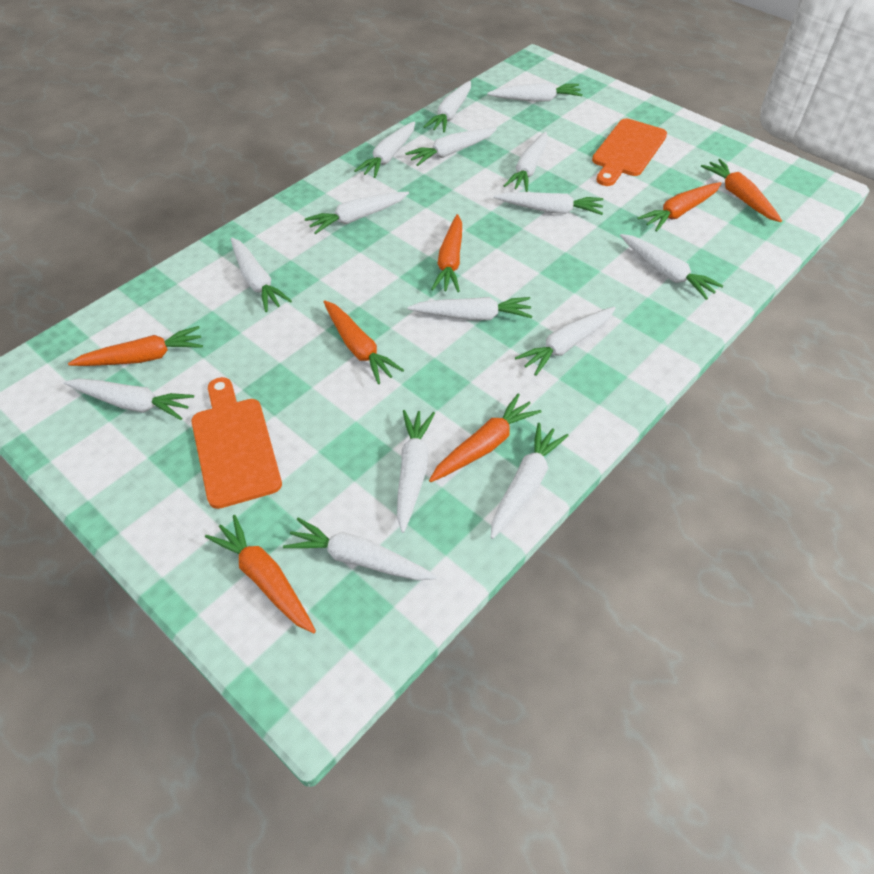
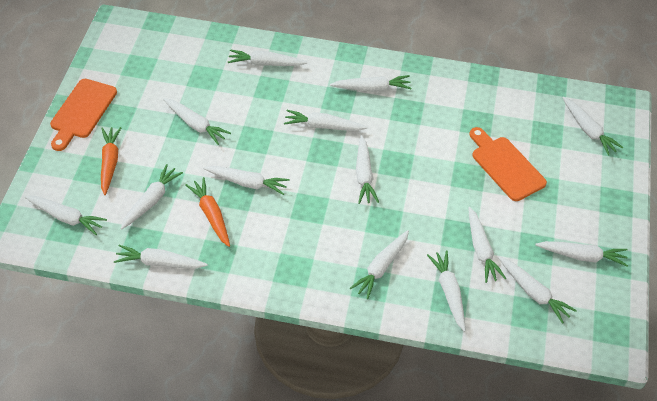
orange carrot: [68,326,203,366] [205,515,316,633] [324,300,404,384] [429,393,541,482] [431,214,462,292] [638,182,721,232] [701,159,782,222] = 7 -> [101,127,121,195] [185,177,230,247] = 2

